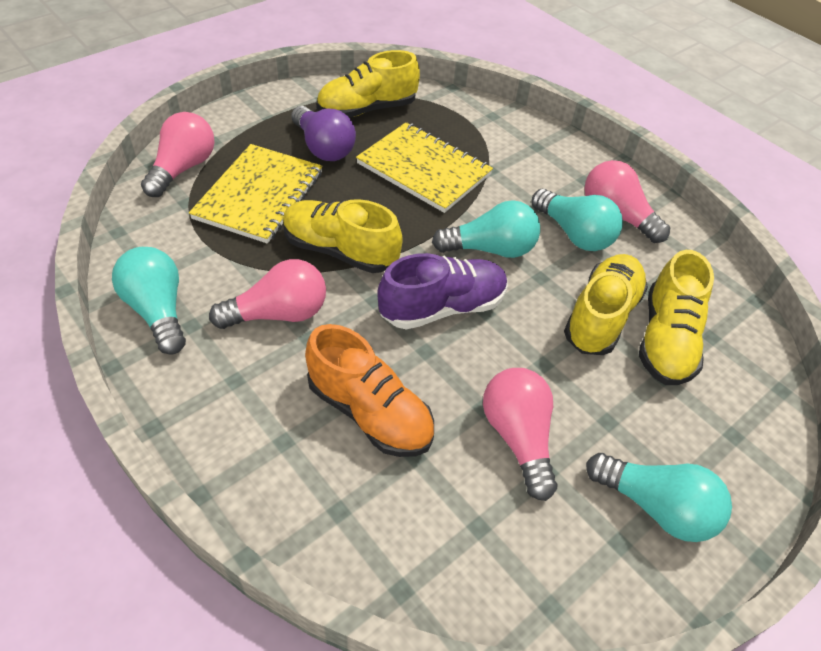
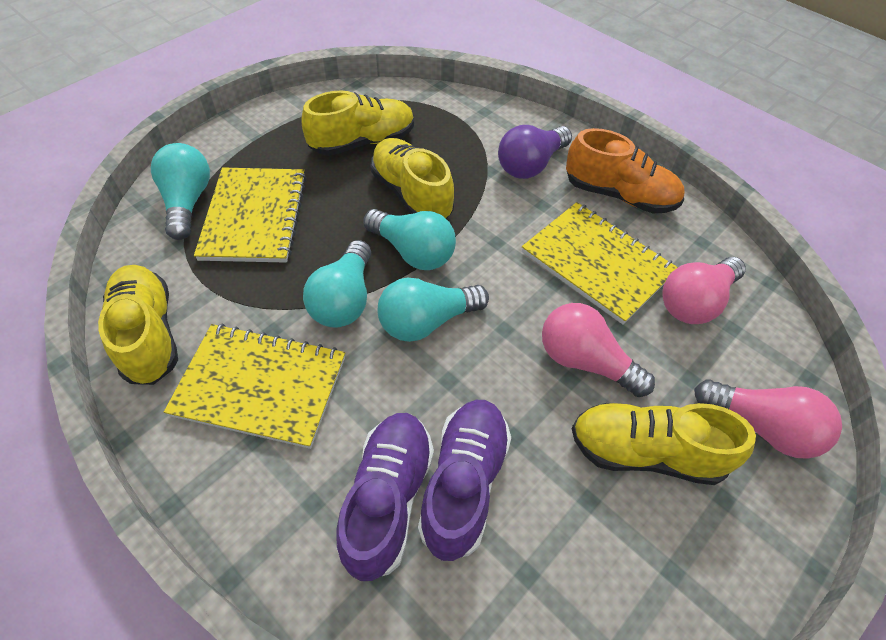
pink light bulb: [141,112,214,197] [209,259,326,329] [483,368,558,501] [584,160,670,243] = 4 -> [542,303,655,397] [662,257,746,324] [694,379,842,459] = 3
purple shoe: [377,253,508,330] = 1 -> [336,413,434,581] [418,400,511,561] = 2
yellow notebook: [189,144,323,244] [356,122,493,213] = 2 -> [164,324,345,449] [194,167,307,262] [522,202,678,325] = 3

